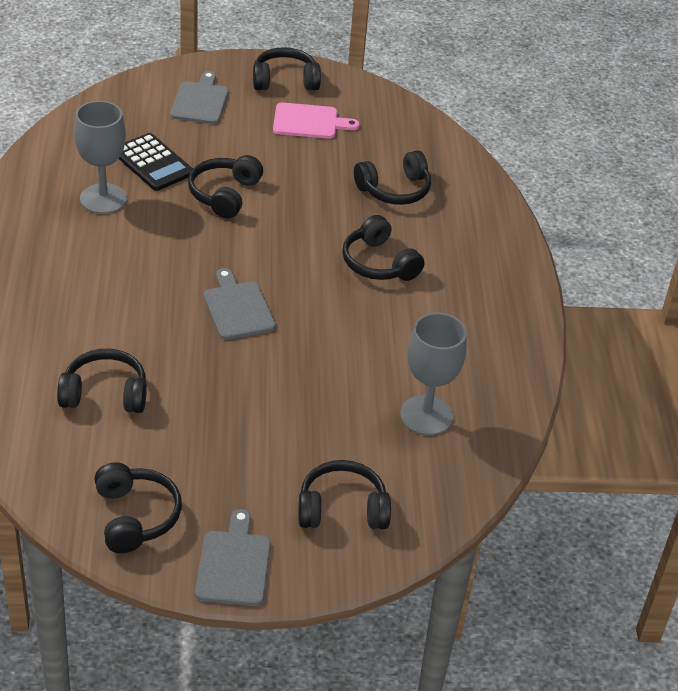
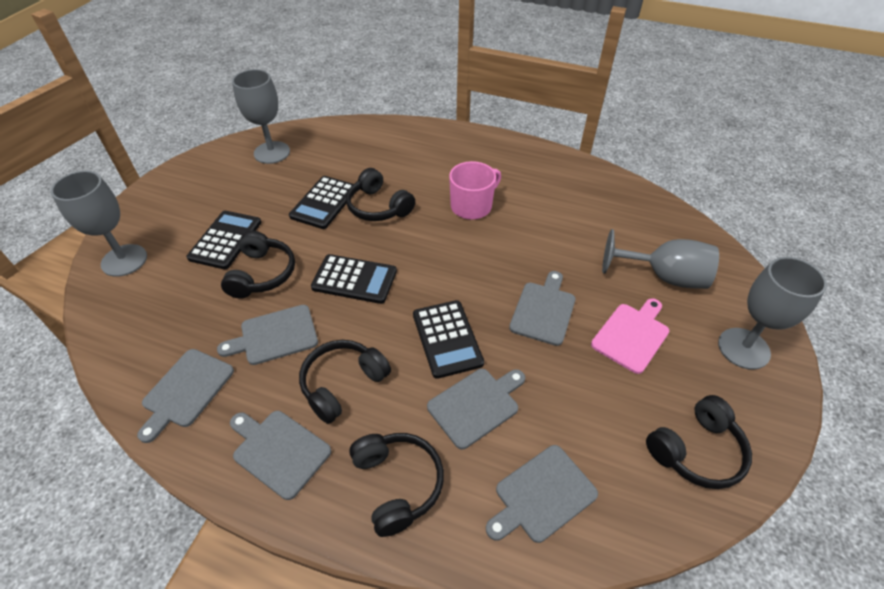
black calculator: [119,133,193,191] = 1 -> [187,211,261,269] [289,176,353,229] [311,254,397,304] [413,300,484,379] = 4
black headphones: [57,349,147,413] [94,462,182,553] [188,155,263,218] [253,47,321,90] [298,460,391,529] [342,215,425,281] [354,150,431,205] = 7 -> [221,230,295,299] [299,340,391,424] [346,168,415,221] [349,433,444,537] [646,395,752,489] = 5
grey cutting board: [170,71,229,124] [195,509,271,606] [204,268,276,340] = 3 -> [137,349,234,443] [217,305,318,365] [230,411,331,500] [427,369,525,449] [486,445,598,543] [509,271,576,346] = 6
grey goblet: [74,101,127,214] [400,313,467,435] = 2 -> [51,171,147,277] [232,69,290,164] [602,229,719,289] [718,257,827,370] = 4
pink mug: none = 0 -> [449,161,501,220] = 1

